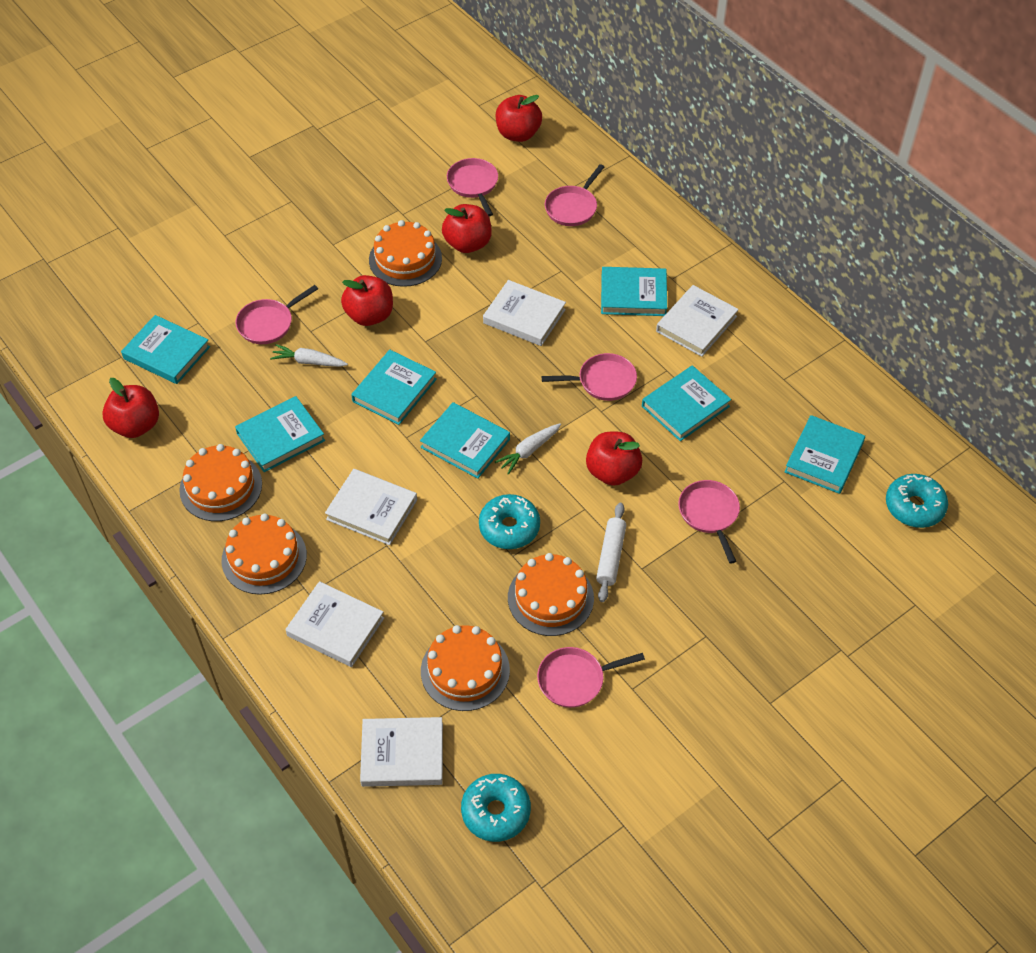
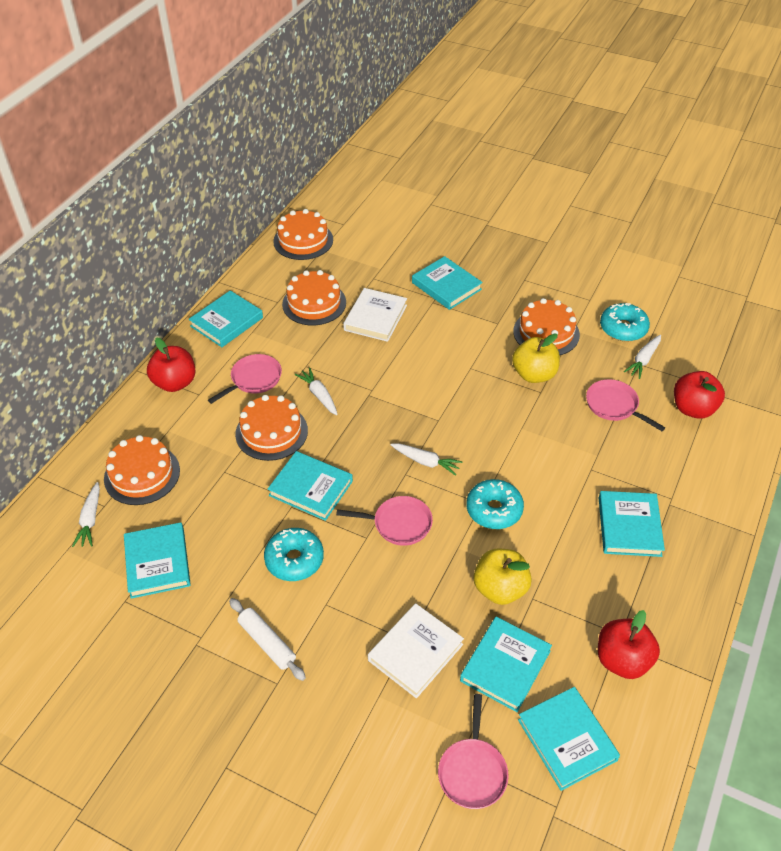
pink pan: [236,285,318,344] [447,158,498,217] [537,647,645,708] [542,353,637,401] [545,164,604,226] [678,480,740,564] = 6 -> [208,354,282,404] [336,496,433,546] [438,694,509,809] [586,379,665,431] = 4
red apple: [102,378,159,438] [341,275,393,326] [442,204,492,253] [496,95,542,142] [586,432,642,486] = 5 -> [147,337,196,392] [598,610,660,679] [674,371,725,419] = 3
white book: [285,581,384,667] [325,469,417,545] [360,717,443,787] [483,280,566,346] [656,285,739,357] = 5 -> [343,288,407,342] [368,603,464,698] = 2
white carrot: [270,344,348,367] [495,423,561,475] = 2 -> [72,482,100,547] [295,367,338,415] [390,443,463,476] [624,335,661,379] = 4
yellow apple: none = 0 -> [474,548,532,605] [512,333,560,383] = 2

